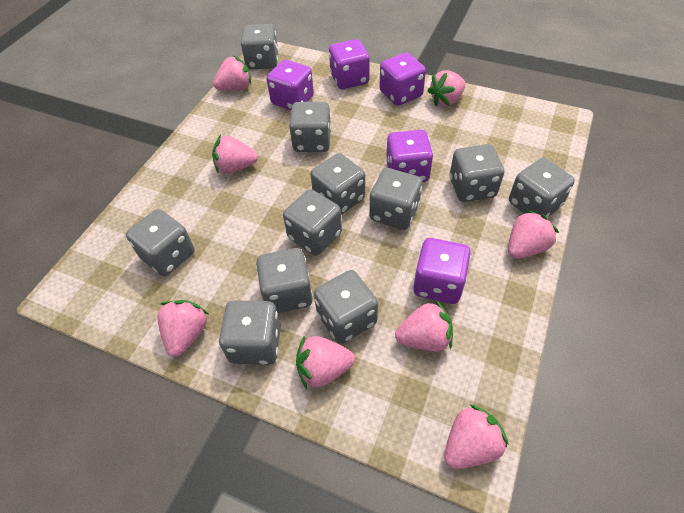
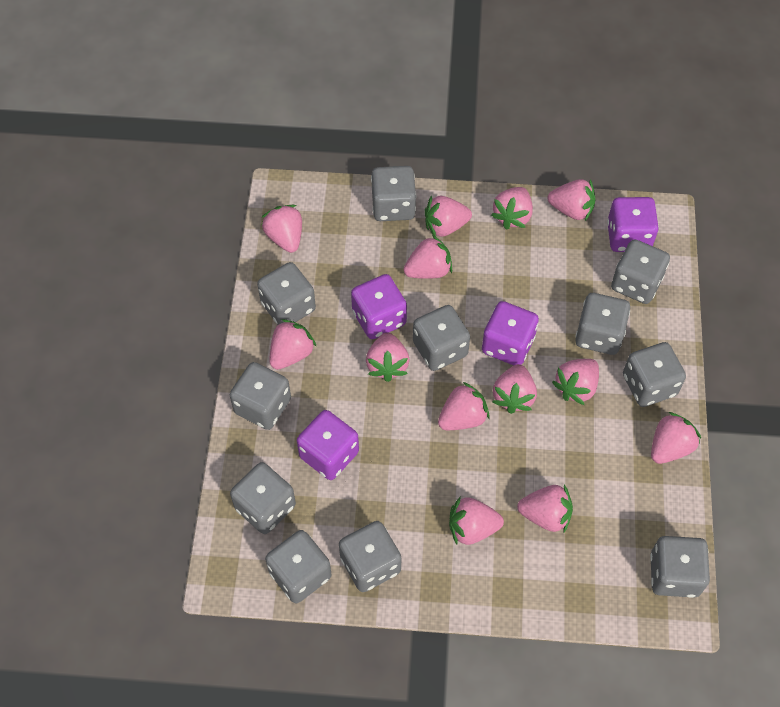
pink strawberry: [158,300,208,357] [212,135,258,174] [213,55,251,91] [296,335,355,389] [395,300,453,352] [427,70,466,106] [445,404,508,469] [508,210,559,259] = 8 -> [262,205,302,253] [269,319,317,370] [366,333,409,382] [404,235,452,279] [425,195,472,237] [438,382,490,430] [449,497,504,545] [491,187,533,229] [493,364,537,414] [517,485,573,532] [547,179,595,221] [552,359,599,405] [651,412,701,464] = 13
purple dice: [267,60,314,110] [329,39,370,89] [379,53,426,106] [386,130,433,182] [413,238,471,304] = 5 -> [297,410,359,480] [351,274,407,339] [482,301,539,366] [607,197,659,252] = 4

